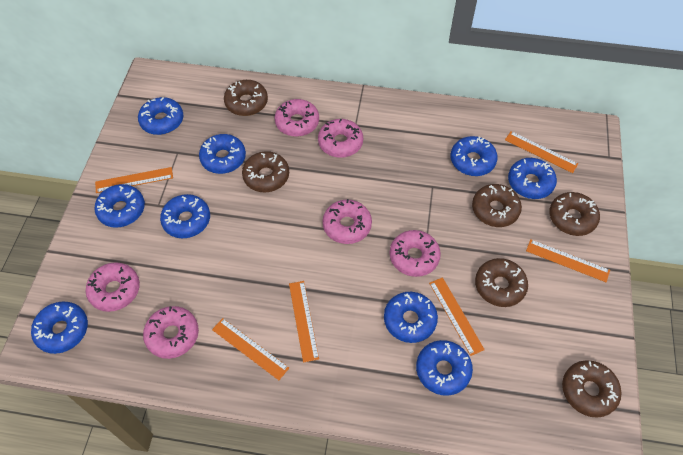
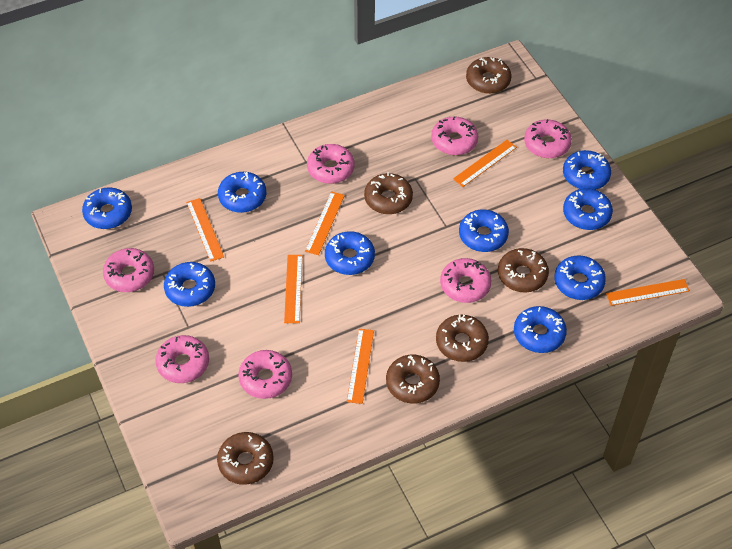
pink donut: [86,262,140,312] [143,306,199,359] [275,99,319,137] [318,119,363,158] [323,199,372,244] [390,230,441,277] = 6 -> [103,248,154,292] [155,335,209,383] [238,350,292,399] [307,144,354,184] [431,116,478,155] [440,258,492,303] [524,119,572,158] = 7

